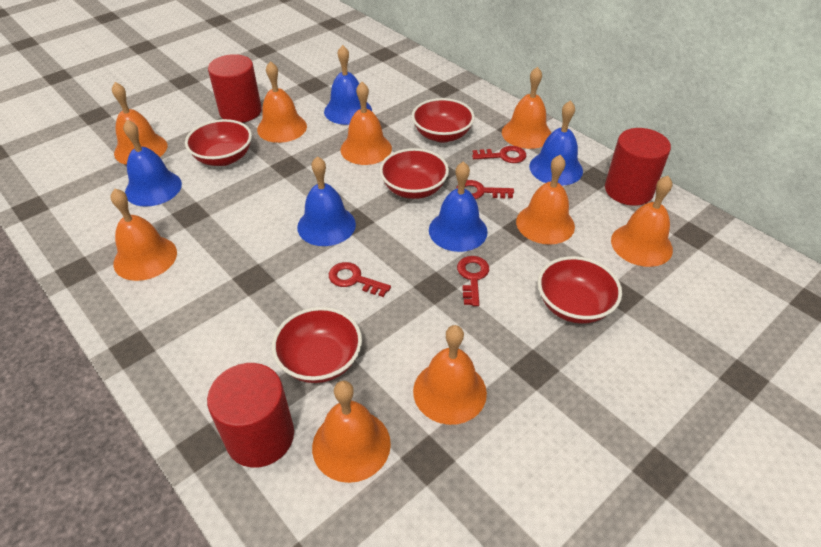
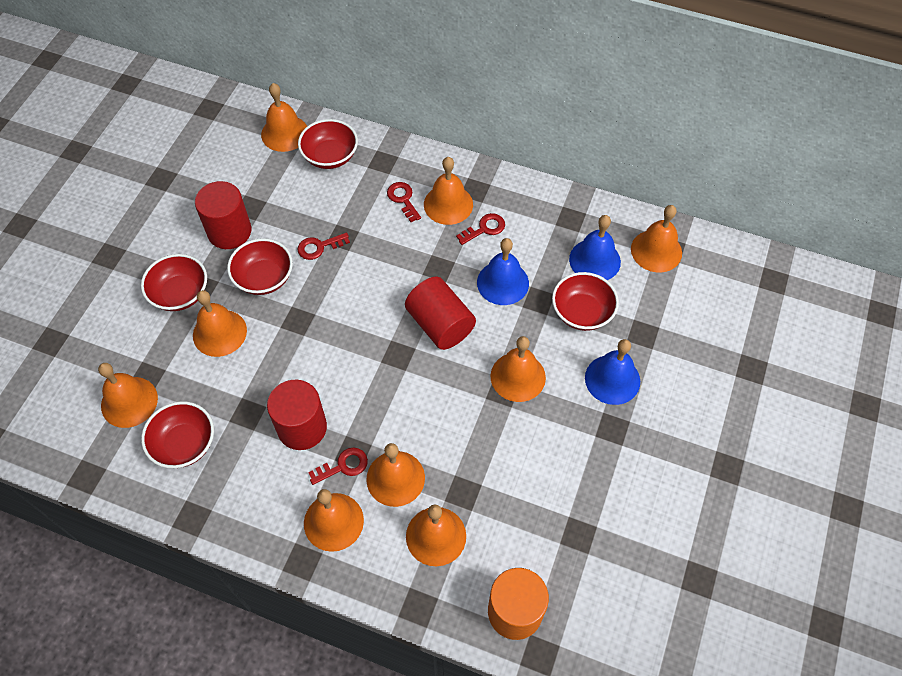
blue bell: [123,120,182,207] [297,156,356,246] [324,45,372,125] [429,161,488,252] [529,100,583,186] = 5 -> [477,238,529,305] [569,215,621,280] [585,339,640,405] = 3
orange cylinder: none = 0 -> [488,568,549,640] = 1

